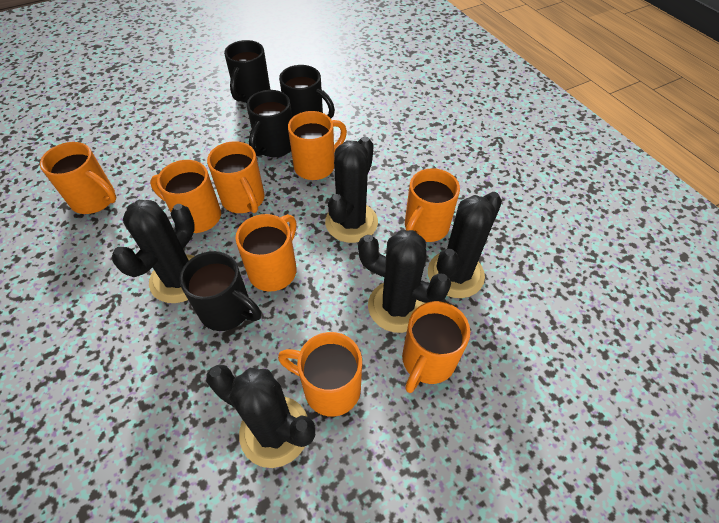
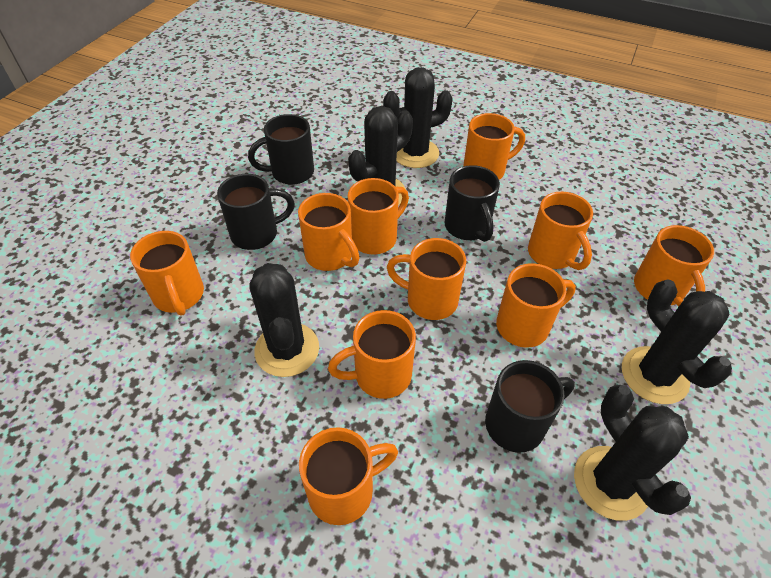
orange mug: [40,142,116,214] [150,160,221,233] [207,141,265,213] [236,214,297,291] [278,332,362,417] [288,111,347,180] [402,301,470,393] [405,168,460,242] = 8 -> [130,231,204,316] [298,193,360,271] [299,427,398,525] [328,310,416,399] [348,178,409,255] [387,238,466,320] [463,113,525,180] [496,263,576,348] [528,192,593,270] [634,225,714,306] = 10

